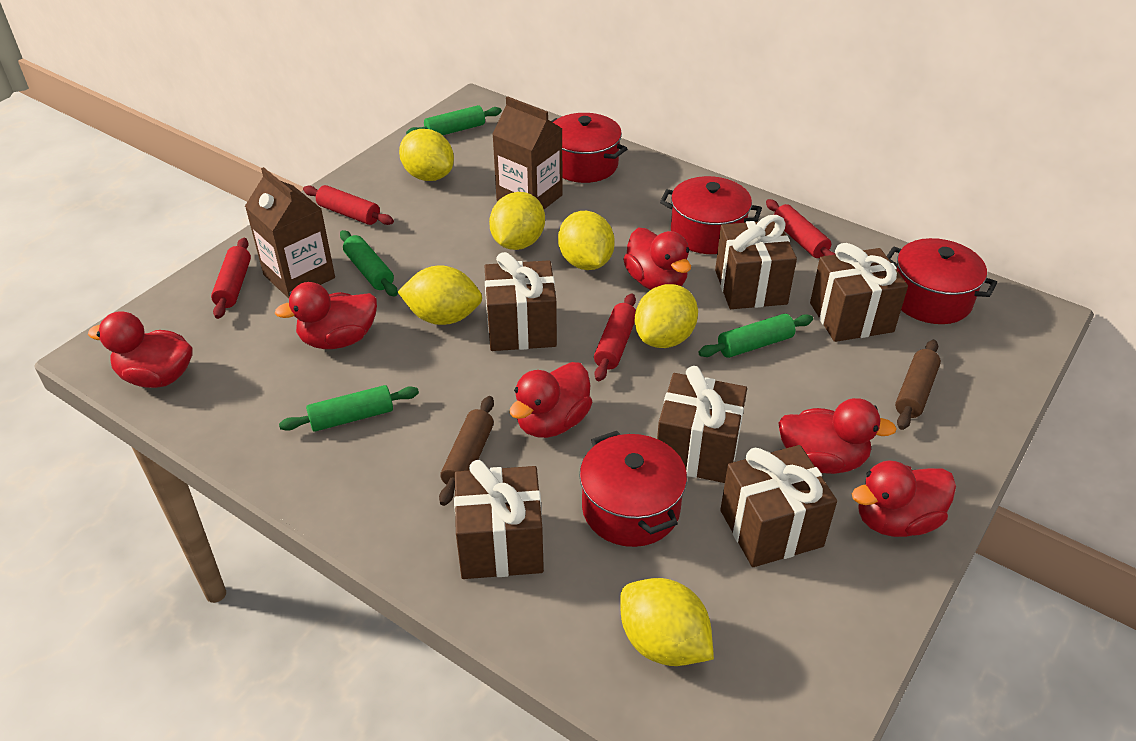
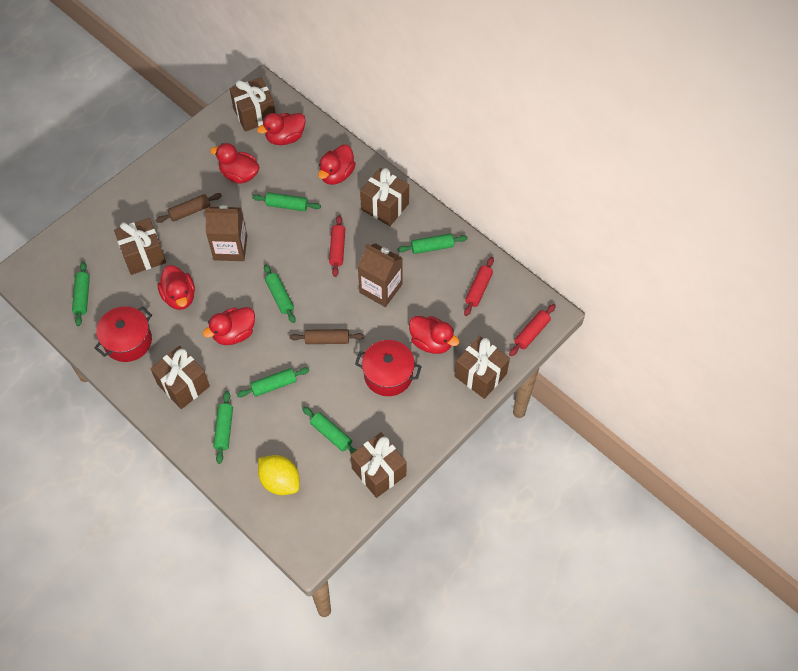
green rolling pin: [279,385,419,432] [340,230,398,297] [406,105,502,135] [698,314,813,358] = 4 -> [72,262,90,326] [213,391,233,464] [237,367,310,397] [252,192,321,211] [264,265,296,323] [302,407,357,454] [397,233,468,254] = 7
red pot: [551,113,627,183] [579,431,687,547] [660,176,762,254] [887,238,997,324] = 4 -> [94,306,152,362] [355,340,422,396] = 2
red rolling pin: [211,238,251,319] [303,185,394,225] [594,293,636,381] [766,199,836,258] = 4 -> [329,215,345,277] [464,257,494,316] [509,304,556,356] = 3
yellow lemon: [398,266,482,325] [399,129,454,181] [489,192,545,250] [558,211,615,270] [620,578,714,666] [635,284,698,348] = 6 -> [258,455,300,495] = 1

